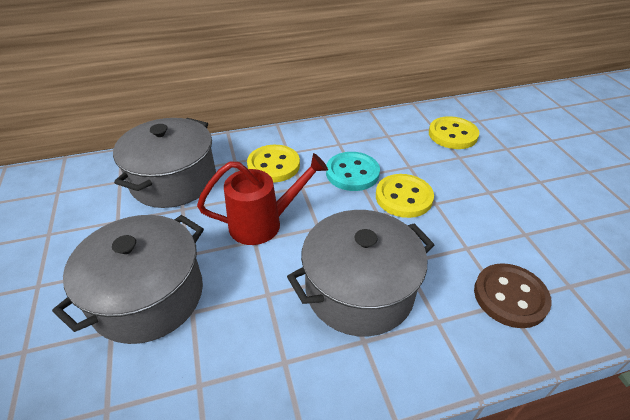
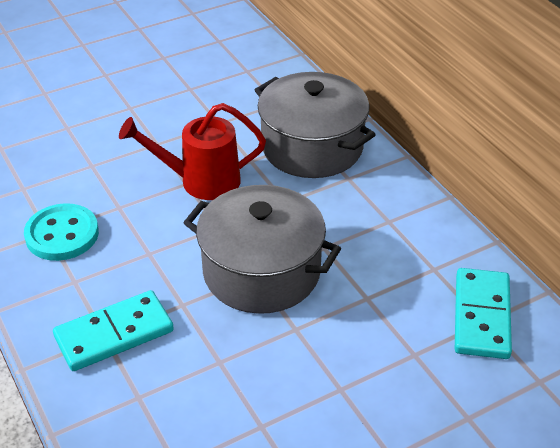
brown button: [474,263,552,328] = 1 -> none = 0
grey pot: [52,215,204,344] [113,118,216,208] [287,210,434,336] = 3 -> [183,185,341,314] [255,72,376,178] = 2
turquoise domino: none = 0 -> [53,290,174,371] [455,268,512,359] = 2
yellow button: [247,145,300,183] [376,174,434,218] [429,116,479,149] = 3 -> none = 0

